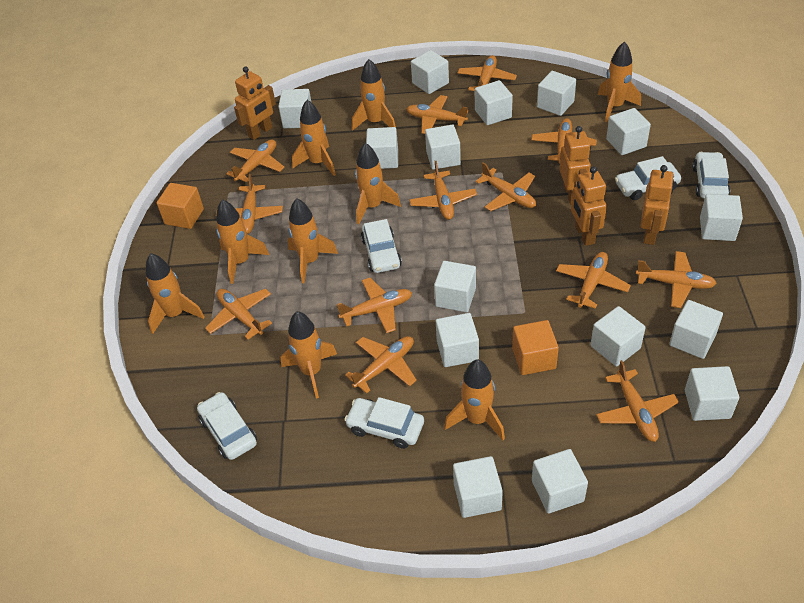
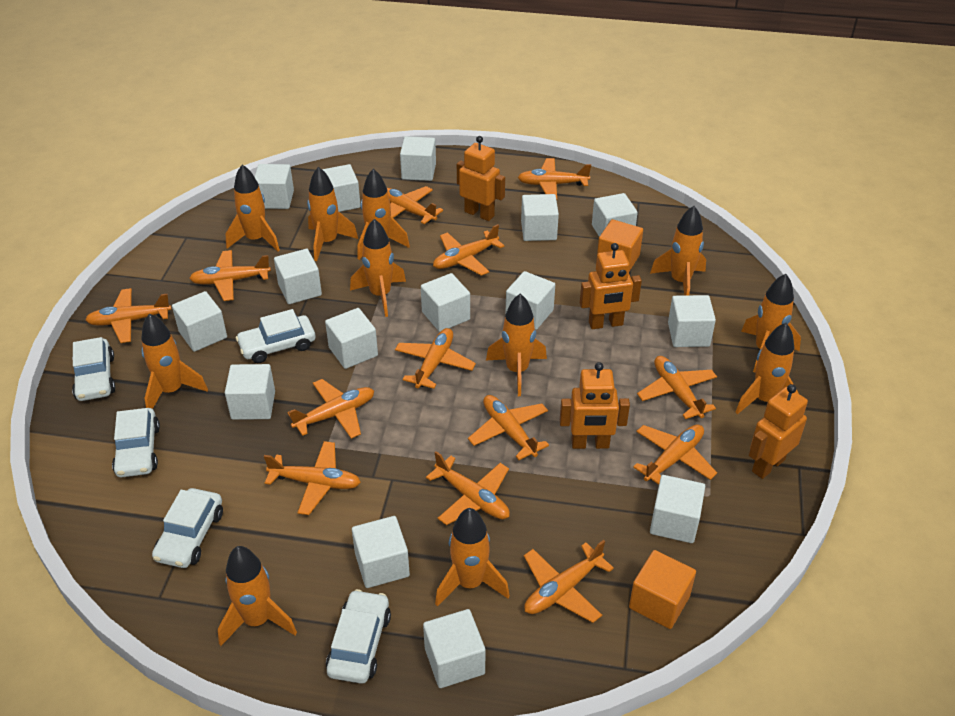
orange rocket: [146,253,205,334] [216,199,269,284] [281,311,337,399] [288,198,338,283] [292,100,336,176] [352,59,396,131] [355,143,401,224] [444,359,505,440] [598,41,641,122] = 9 -> [141,313,208,409] [218,546,297,646] [226,164,280,251] [307,167,358,261] [350,219,406,317] [357,169,410,260] [435,508,510,607] [486,294,547,396] [650,206,706,295] [736,323,799,414] [741,274,801,373] = 11

